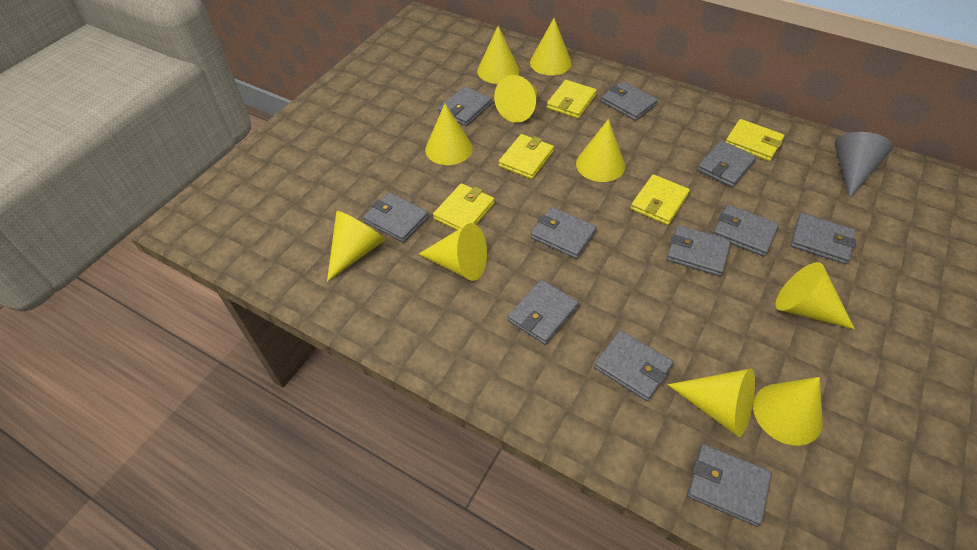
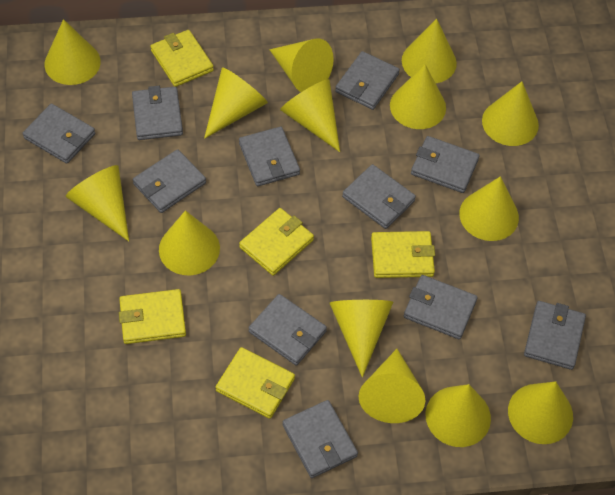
grey cone: [834,132,893,198] = 1 -> none = 0
yellow cone: [327,211,385,282] [419,223,487,281] [425,104,473,165] [477,26,519,84] [494,75,537,123] [530,18,572,75] [576,119,625,182] [667,369,755,437] [753,377,823,446] [776,262,855,330] = 10 -> [45,19,101,85] [65,165,129,241] [159,210,220,275] [204,67,268,139] [269,38,334,92] [280,79,340,152] [329,300,393,378] [358,349,425,423] [390,64,446,129] [402,19,457,83] [425,384,491,447] [459,176,519,241] [482,81,539,146] [508,381,573,444] = 14

